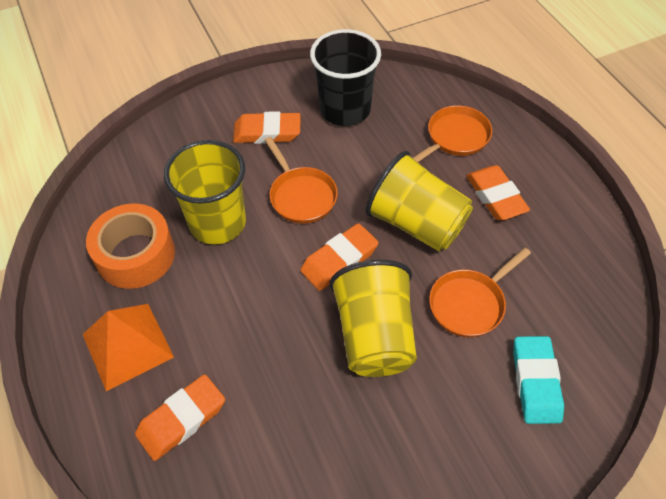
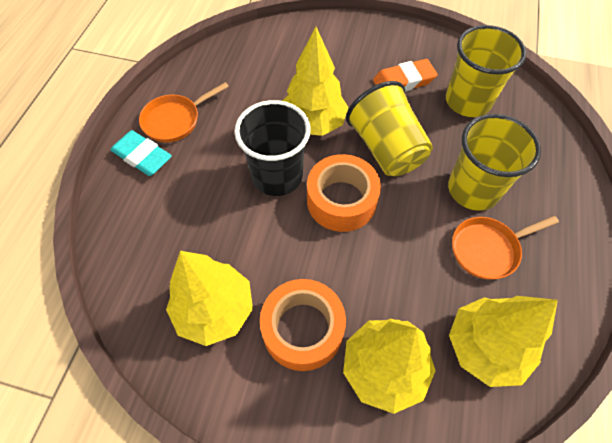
orange eraser: [135,374,225,461] [233,111,301,144] [300,223,379,291] [466,165,530,220] = 4 -> [373,59,438,92] = 1
orange pan: [265,137,338,224] [413,105,492,162] [429,248,531,337] = 3 -> [139,82,229,142] [452,216,559,280] = 2
orange pyramid: [83,304,174,391] = 1 -> none = 0
orange tape: [86,203,175,289] = 1 -> [260,279,346,371] [307,154,381,232] = 2
yellow tree: none = 0 -> [166,251,253,346] [282,27,349,136] [343,318,436,414] [449,296,558,387] = 4

